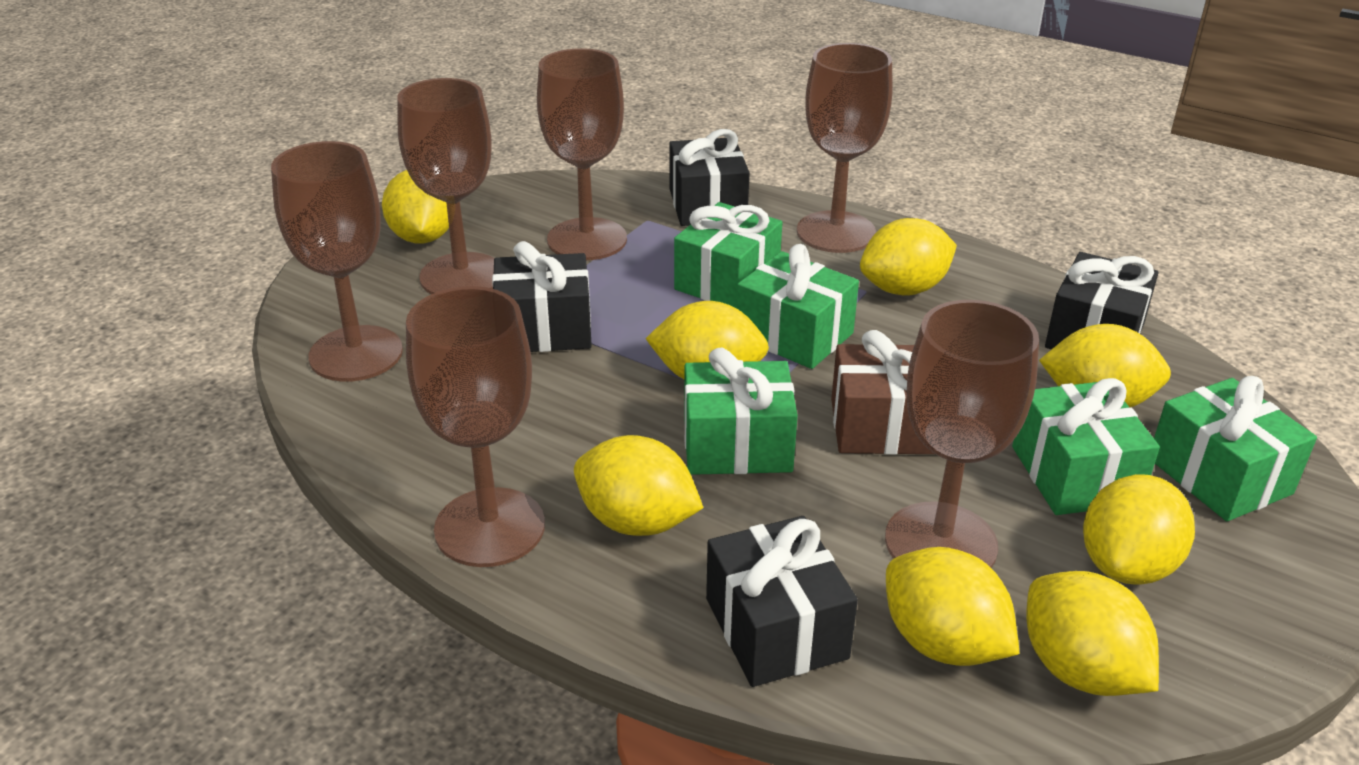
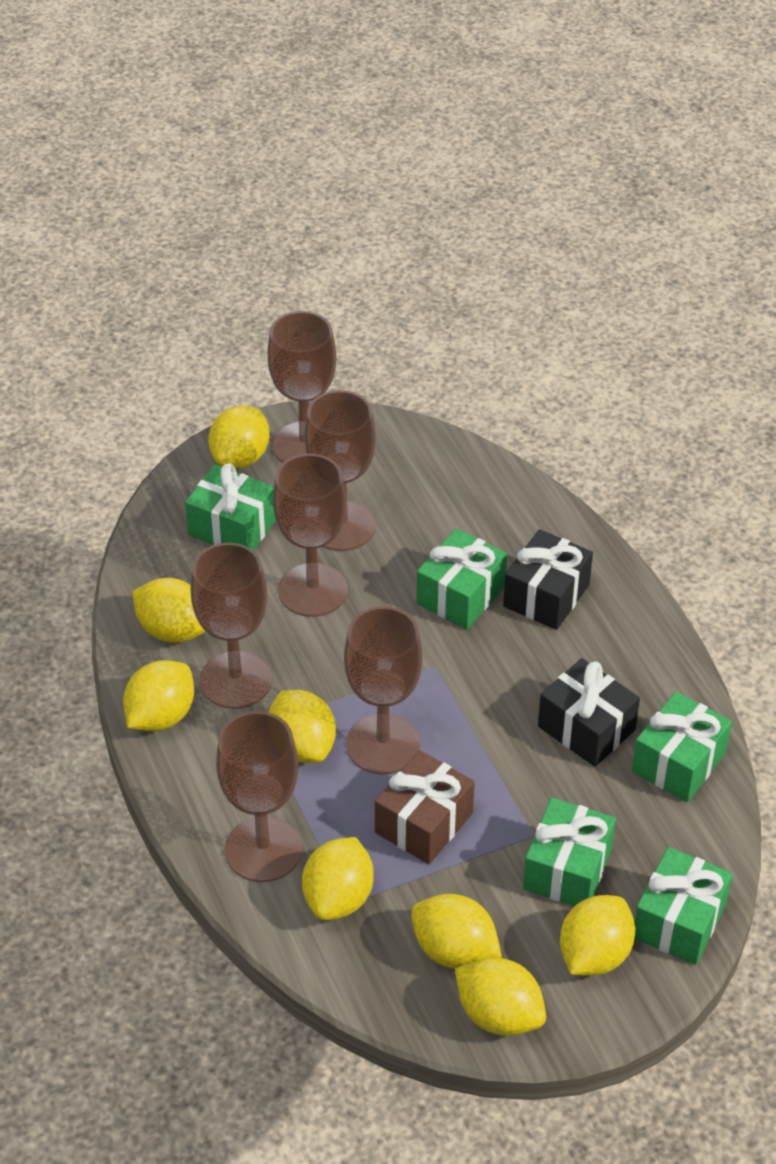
black gift: [492,241,592,352] [669,129,750,226] [706,516,858,687] [1045,252,1159,349] = 4 -> [503,529,593,630] [538,658,640,767] = 2

